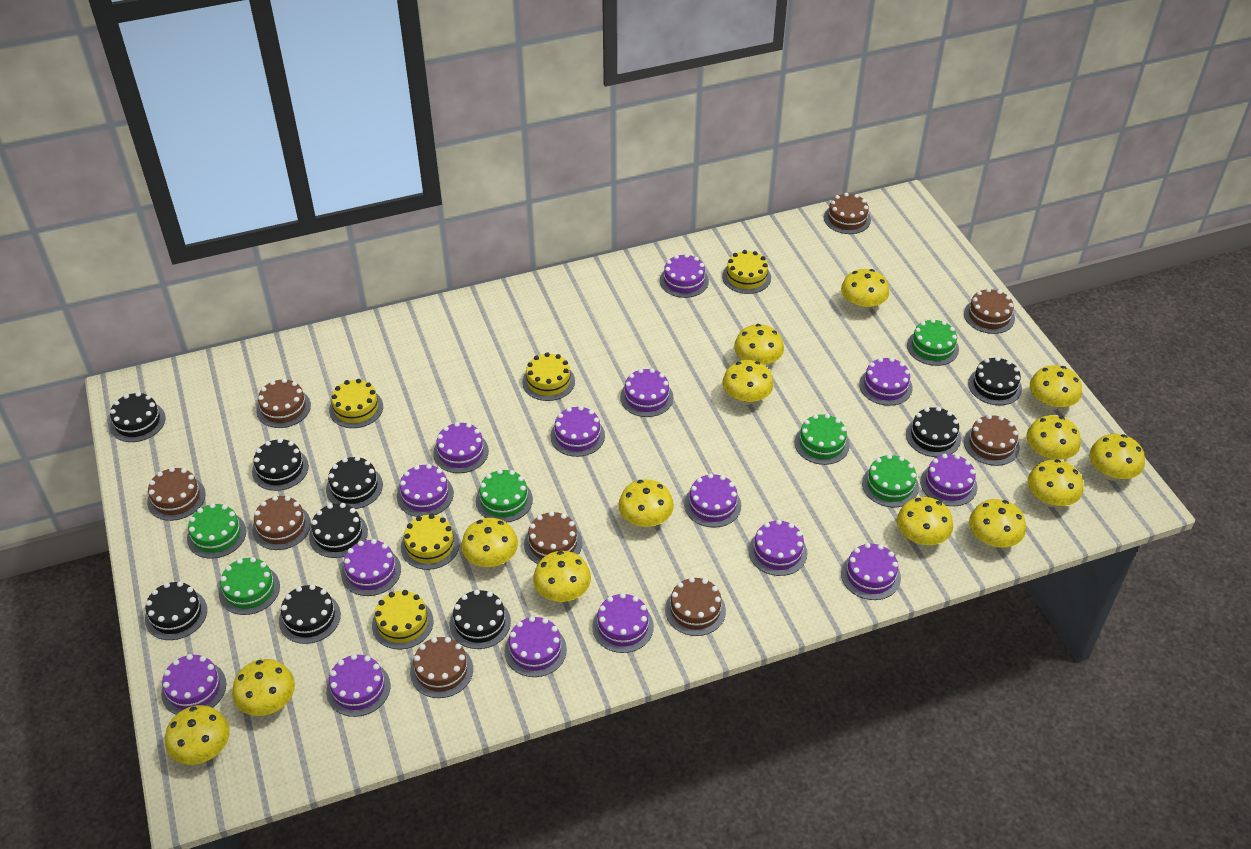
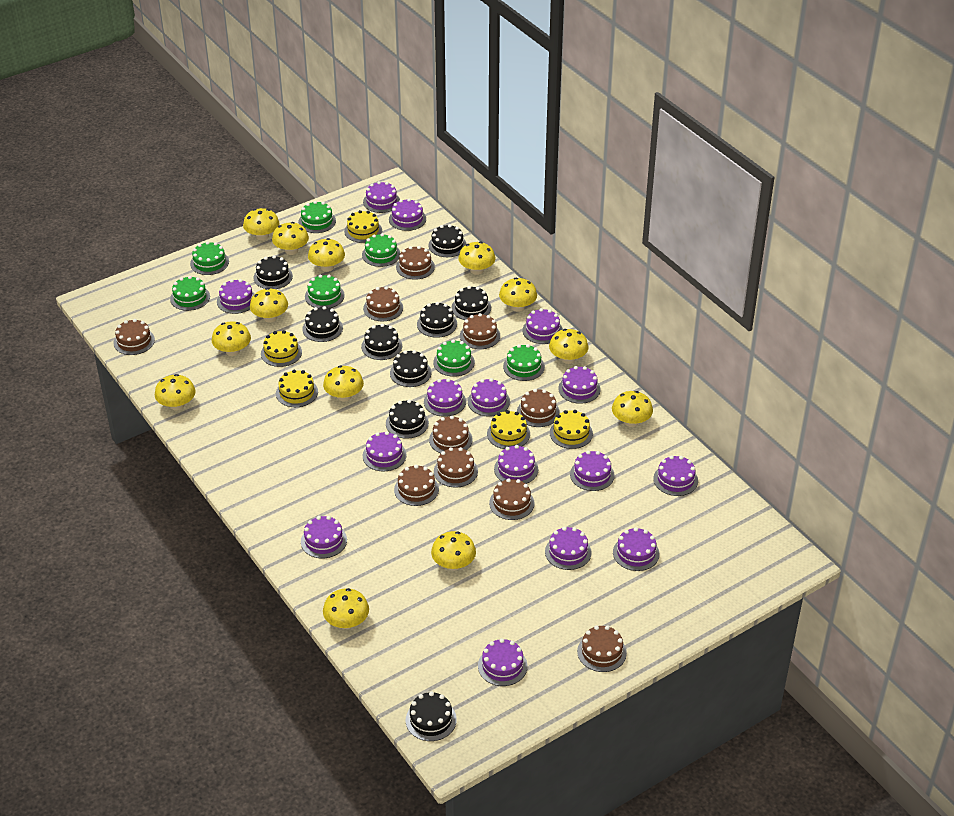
brown cake: [147,467,206,521] [252,496,311,550] [256,378,311,428] [410,637,473,698] [524,511,582,564] [665,577,726,636] [824,193,871,234] [964,288,1015,334] [964,414,1020,466] = 9 -> [113,319,155,355] [363,286,403,321] [394,465,439,506] [396,246,435,280] [429,416,473,454] [434,447,478,488] [460,313,500,349] [489,478,534,520] [517,389,560,427] [577,625,627,672] = 10
green cake: [187,503,246,559] [219,557,280,615] [476,469,533,522] [795,414,850,465] [862,454,919,507] [907,319,959,366] = 6 -> [170,276,210,311] [190,241,229,275] [298,201,336,233] [305,275,345,308] [362,233,400,267] [433,340,475,377] [503,344,545,381] = 7
yellow mushroom: [165,705,230,765] [232,659,295,716] [461,518,518,567] [533,551,591,602] [618,479,674,527] [723,360,774,405] [734,324,784,366] [841,269,889,311] [897,497,953,546] [969,499,1026,548] [1027,415,1081,461] [1028,459,1083,507] [1030,365,1082,410] [1090,434,1145,481] = 14 -> [155,374,196,411] [212,321,251,356] [243,208,280,241] [250,288,288,323] [272,222,309,255] [308,238,345,272] [323,366,364,401] [323,588,369,629] [431,531,476,571] [458,242,495,275] [499,278,537,312] [549,329,589,364] [612,391,653,427] = 13

